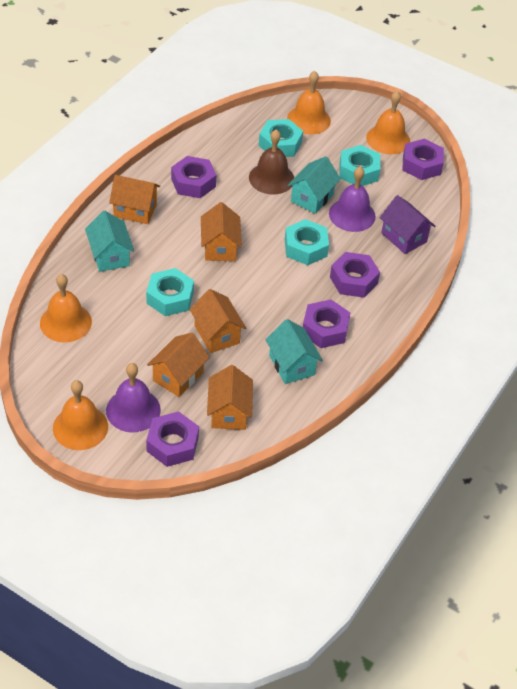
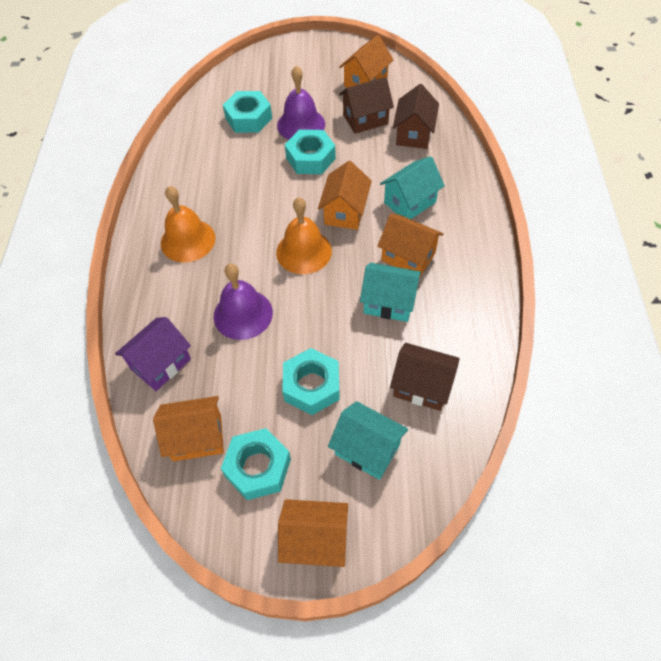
brown bell: [249,129,294,194] = 1 -> none = 0
brown house: none = 0 -> [339,77,394,134] [390,343,459,411] [393,84,439,149] = 3
orange bell: [40,274,92,343] [53,380,108,450] [287,71,331,134] [366,91,410,154] = 4 -> [161,186,215,263] [276,197,332,274] = 2
purple nut: [146,411,199,467] [171,156,216,198] [303,299,350,348] [330,252,380,298] [402,139,444,180] = 5 -> none = 0

